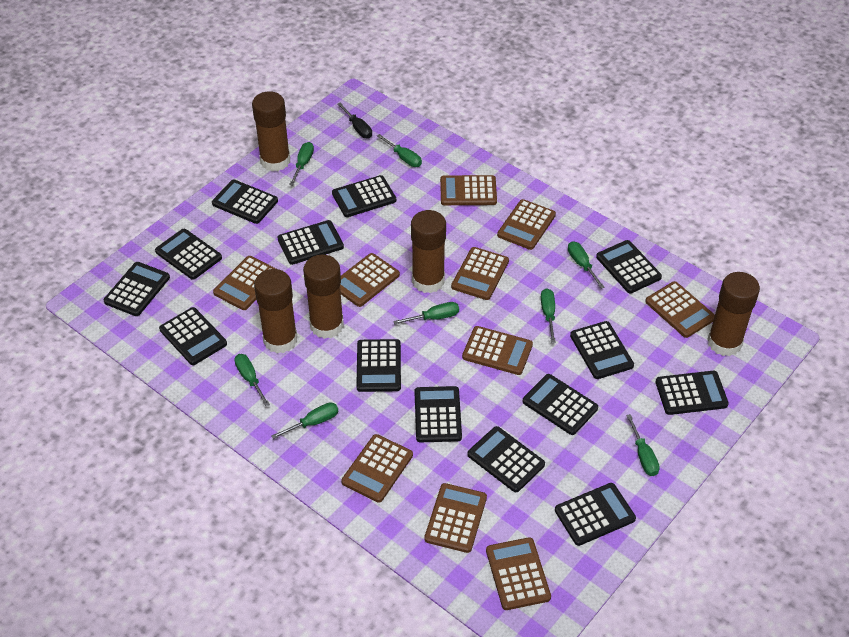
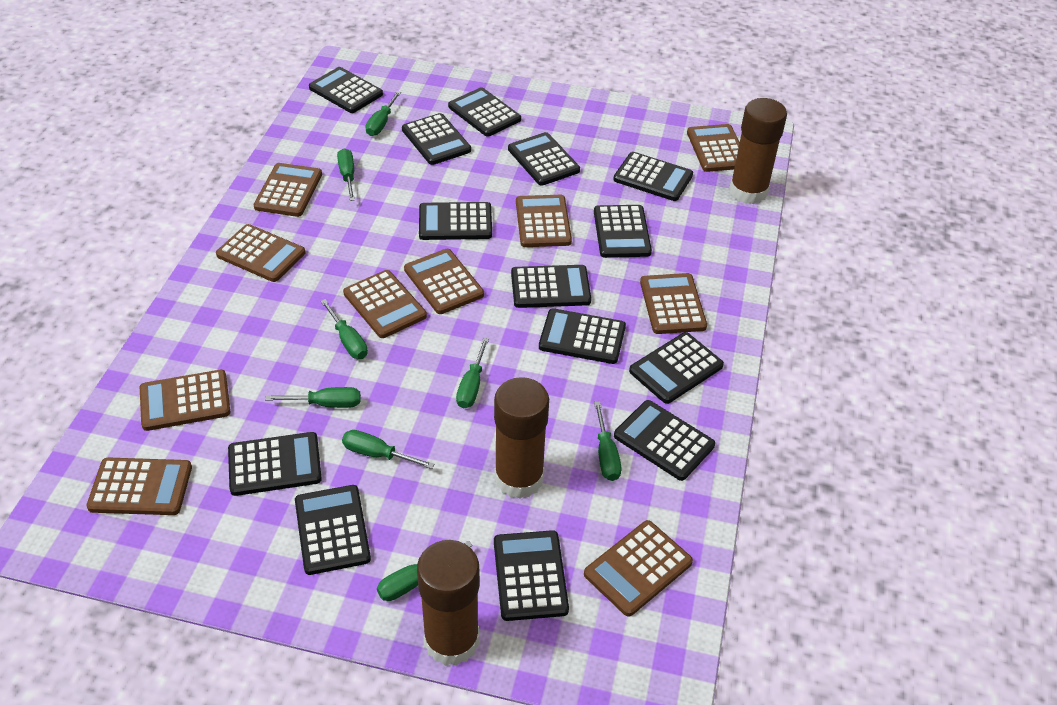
black screwdriver: [338,103,372,139] = 1 -> none = 0
brown glue stick: [252,91,290,171] [254,269,297,353] [303,255,344,339] [411,210,446,293] [707,272,760,356] = 5 -> [417,540,480,666] [494,377,549,499] [729,98,787,204] = 3

